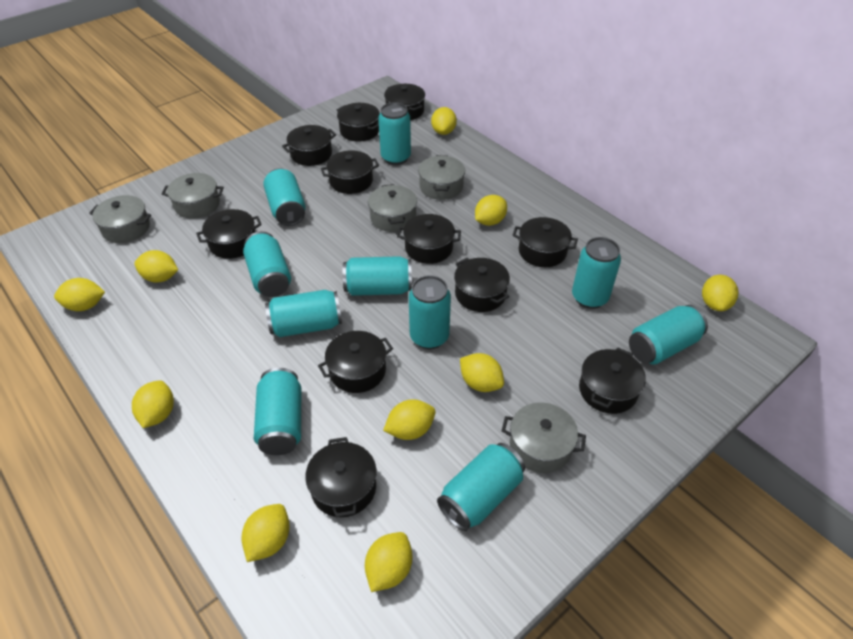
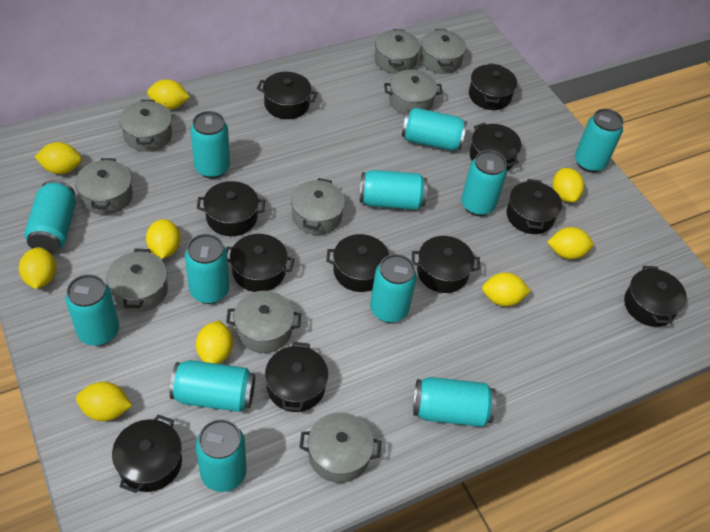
grey pot: [89,195,151,243] [162,173,224,219] [368,184,417,232] [418,155,465,200] [502,403,586,473] = 5 -> [75,158,133,215] [106,249,168,312] [119,100,172,152] [226,291,301,353] [291,178,345,235] [299,412,381,483] [374,29,420,74] [384,70,443,115] [420,29,466,74] = 9
turquoise can: [243,231,291,297] [254,368,301,455] [263,168,306,226] [265,290,342,337] [342,256,412,296] [378,102,411,165] [409,275,451,349] [437,443,525,531] [572,237,621,309] [629,305,708,365] = 10 -> [24,180,76,253] [65,274,119,346] [170,360,255,412] [185,234,229,304] [190,111,230,179] [196,419,247,492] [360,170,428,210] [370,254,417,323] [402,108,467,151] [413,377,496,427] [461,150,507,216] [575,109,624,173] = 12
yellow lemon: [54,278,105,311] [132,381,174,428] [134,250,178,283] [241,504,290,562] [365,532,412,592] [383,399,436,440] [431,107,457,135] [460,353,504,392] [475,195,507,226] [702,275,738,311] = 10 -> [19,247,56,289] [35,142,82,174] [76,382,132,421] [146,219,181,259] [147,79,190,109] [196,320,233,364] [482,272,531,306] [548,227,593,259] [553,168,584,202] = 9

